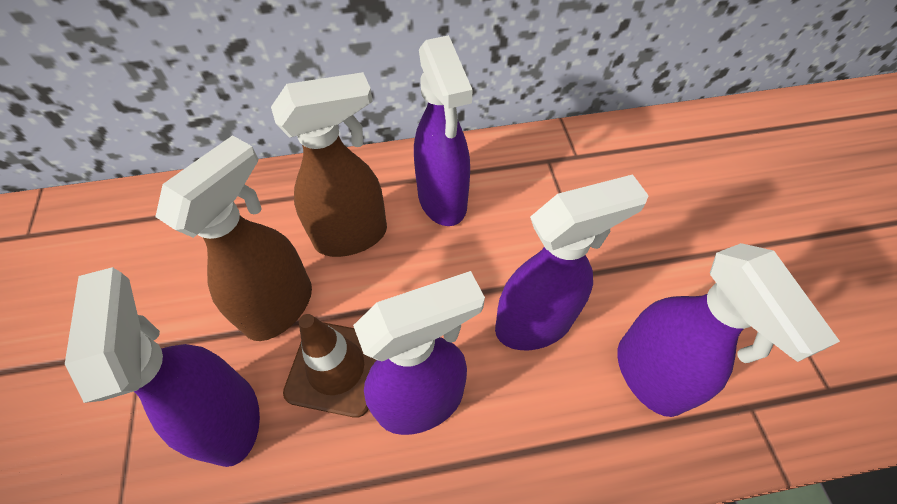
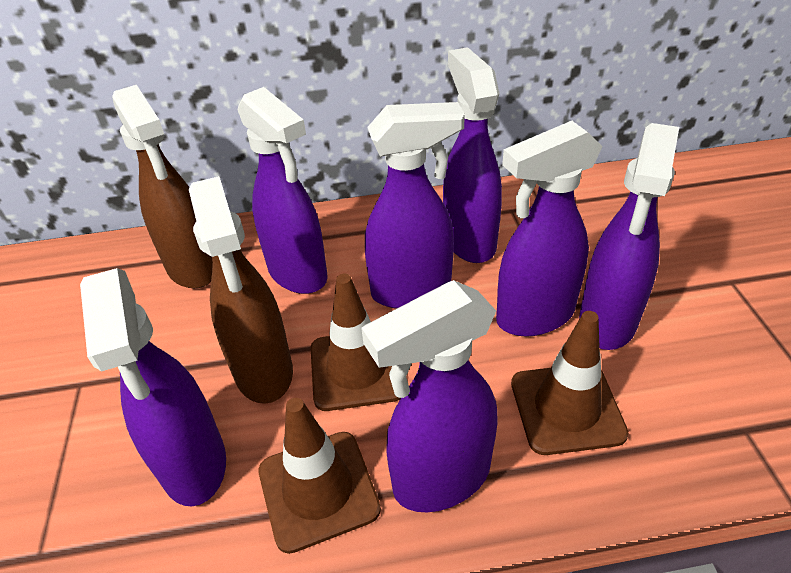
brown traffic cone: [283,314,376,418] = 1 -> [259,398,381,554] [311,274,401,411] [511,311,629,455] = 3
purple spray bottle: [65,267,260,467] [353,271,485,435] [414,35,473,226] [495,174,649,350] [617,243,840,417] = 5 -> [80,268,226,506] [238,87,328,294] [361,280,498,512] [365,102,465,309] [443,47,502,263] [496,121,603,337] [579,123,679,350] = 7

